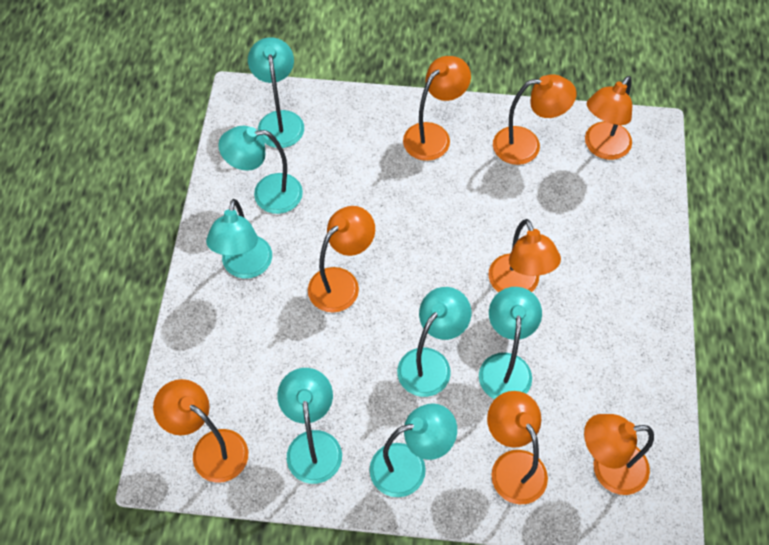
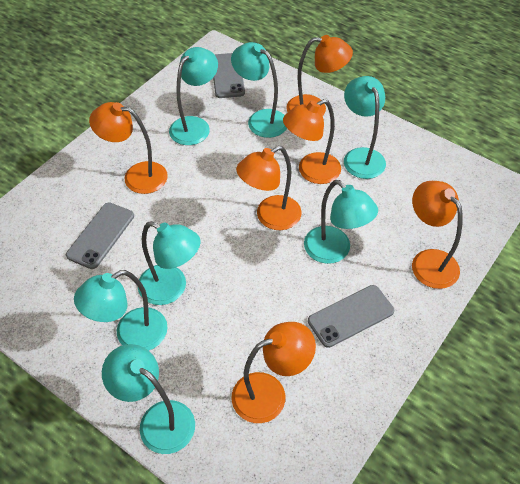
grey phone: none = 0 -> [66,202,134,269] [213,53,245,98] [308,285,394,348] = 3
orange lamp: [153,379,248,483] [308,206,375,312] [403,56,471,161] [487,391,548,505] [489,219,561,293] [493,74,576,165] [584,414,654,495] [585,76,632,160] = 8 -> [89,102,168,194] [231,322,316,423] [236,146,302,230] [283,99,341,184] [286,35,353,116] [412,181,463,289] = 6

